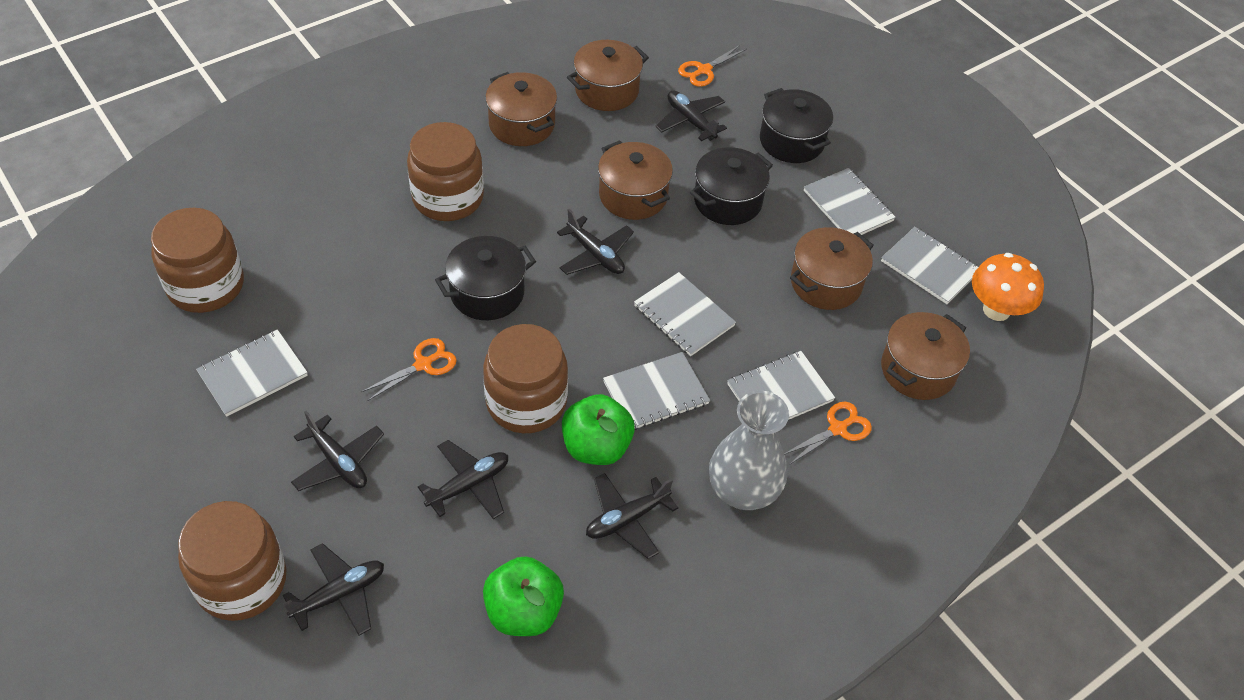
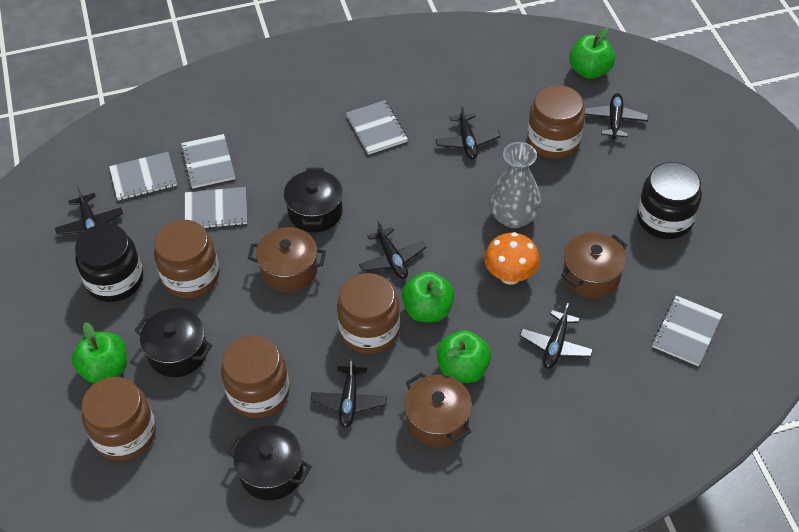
black jar: none = 0 -> [75,224,143,302] [637,162,702,239] = 2
brown jar: [151,208,244,313] [178,501,287,621] [407,122,484,221] [483,324,568,433] = 4 -> [81,377,156,461] [154,220,220,298] [221,335,290,418] [337,273,400,354] [527,85,585,159] = 5
brown pot: [485,72,557,146] [567,40,649,111] [598,140,673,220] [790,227,874,310] [881,312,970,400] = 5 -> [248,227,326,292] [404,372,472,448] [561,232,627,298] = 3
green apple: [483,556,564,636] [562,394,635,465] = 2 -> [72,322,127,384] [402,272,454,322] [437,330,491,383] [570,27,615,79] = 4
grey notebook: [196,329,308,417] [603,352,710,430] [634,272,736,356] [727,351,835,420] [804,168,896,235] [881,227,978,304] = 6 -> [109,152,177,200] [181,134,235,189] [185,187,247,228] [346,100,408,155] [652,296,723,366] = 5
orange scissors: [361,338,457,401] [678,45,747,87] [784,402,872,465] = 3 -> none = 0

